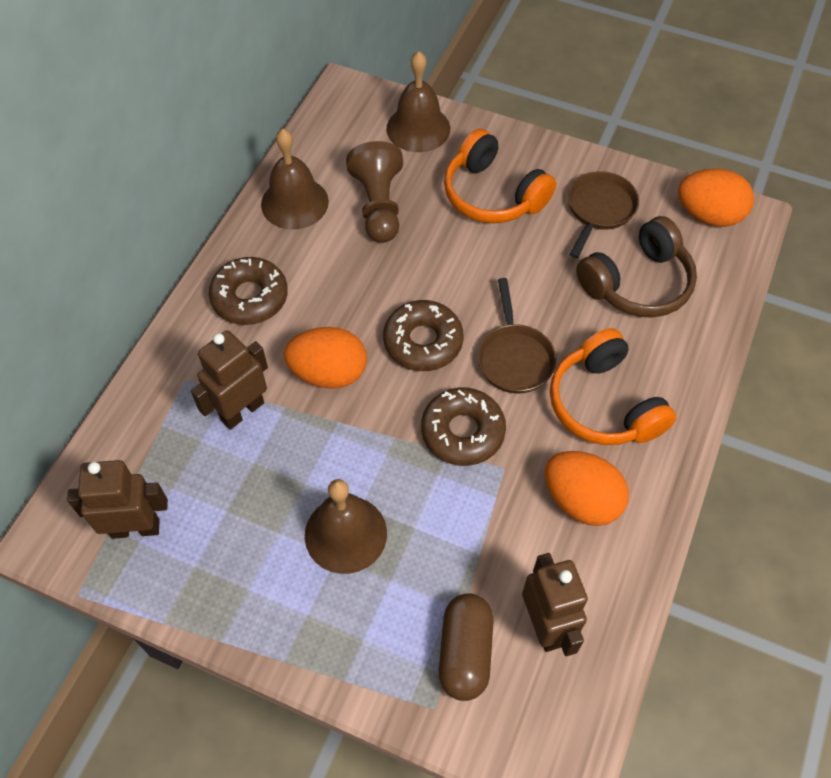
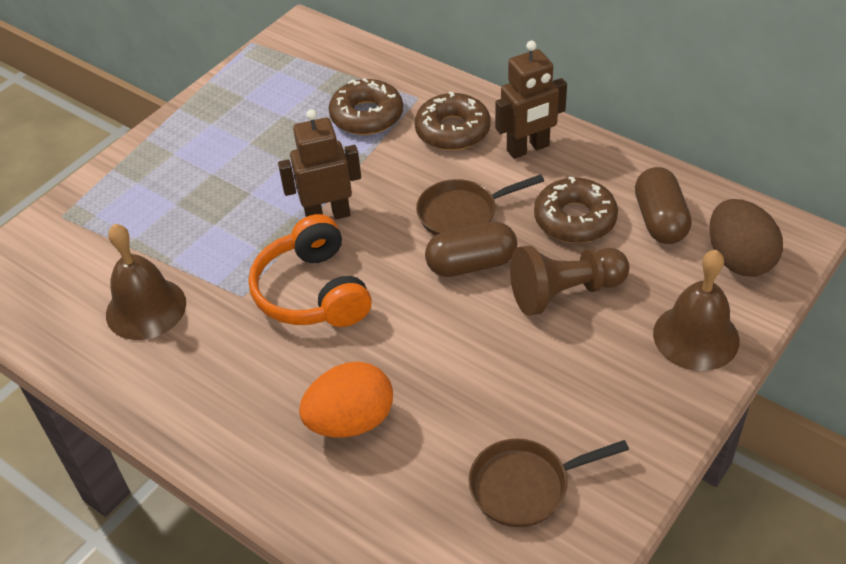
brown bell: [261,128,329,229] [305,479,387,574] [387,51,450,152] = 3 -> [106,224,186,340] [653,250,740,371] = 2
brown capsule: [439,593,494,701] = 1 -> [425,222,517,277] [635,167,692,244] = 2
brown egg: none = 0 -> [709,199,783,277] = 1
brown headphones: [576,216,697,318] = 1 -> none = 0
brown robot: [67,460,168,539] [191,330,268,430] [522,553,588,656] = 3 -> [278,109,361,219] [495,41,567,159] = 2
orange egg: [284,327,367,389] [545,451,629,526] [678,168,754,227] = 3 -> [299,361,393,438] = 1
orange headphones: [444,129,556,223] [550,328,676,445] = 2 -> [249,214,372,327] = 1

